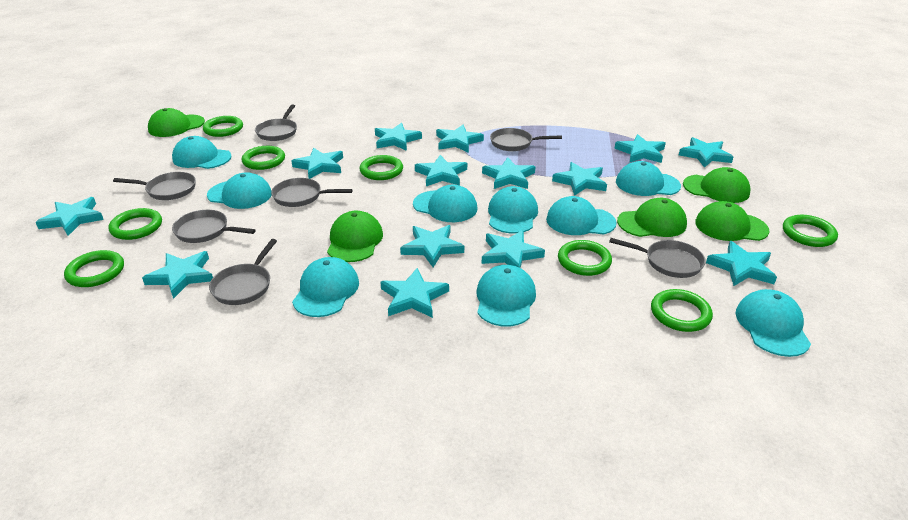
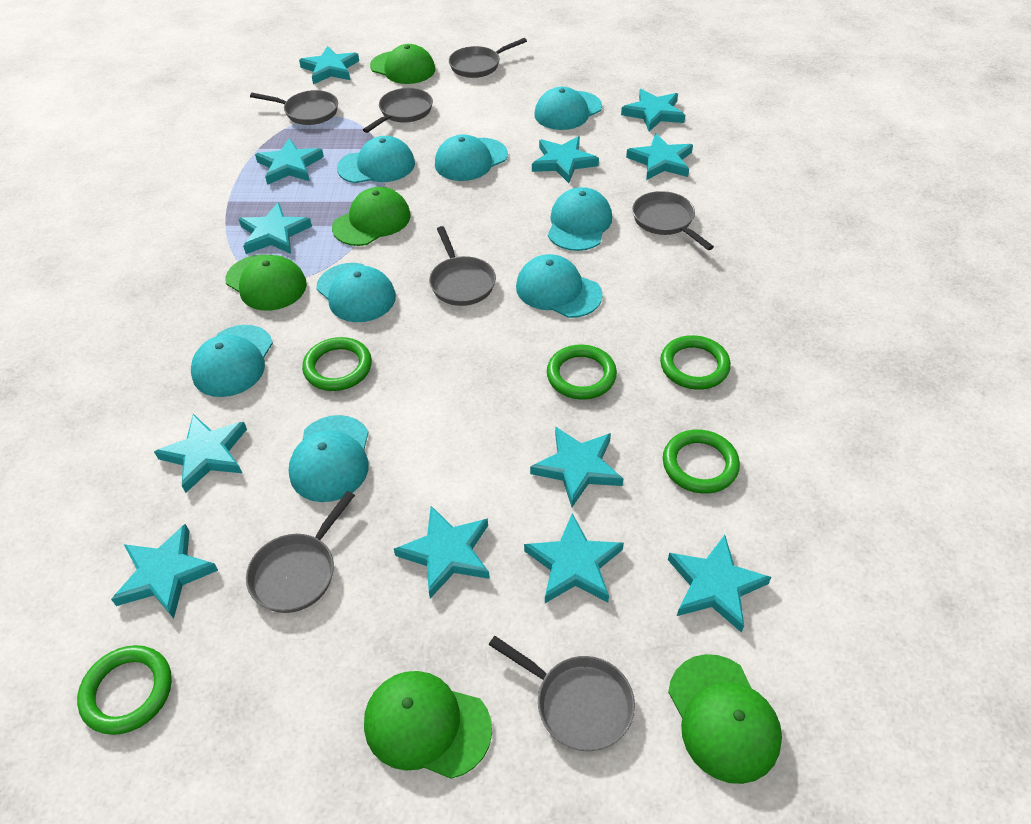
green ring: [64,250,124,287] [108,208,162,240] [203,116,243,137] [242,146,285,170] [360,155,403,180] [558,240,612,276] [651,289,713,332] [783,215,838,247] = 8 -> [77,645,172,735] [302,337,372,391] [547,344,617,400] [660,335,731,390] [663,429,740,494] = 5
turquoise cap: [172,136,232,169] [207,172,272,209] [292,257,359,317] [413,185,477,222] [477,265,536,327] [488,186,538,234] [546,196,616,235] [616,161,681,196] [735,289,811,357] = 9 -> [191,325,273,397] [289,415,369,502] [316,263,396,322] [337,136,415,183] [435,134,508,181] [516,254,603,318] [534,87,602,130] [548,187,612,251] = 8
turquoise star: [35,197,104,236] [142,251,213,299] [291,148,343,179] [375,123,422,151] [380,268,449,318] [400,225,464,267] [415,155,467,186] [436,125,484,153] [482,158,535,189] [482,230,545,268] [552,162,607,196] [614,134,666,163] [679,137,734,168] [706,241,777,286] = 14 -> [111,524,218,619] [154,414,247,493] [239,202,312,254] [255,138,324,185] [299,46,359,84] [394,506,490,598] [524,513,624,603] [530,426,623,507] [532,136,599,183] [621,89,685,131] [626,133,693,180] [668,535,771,633] = 12

